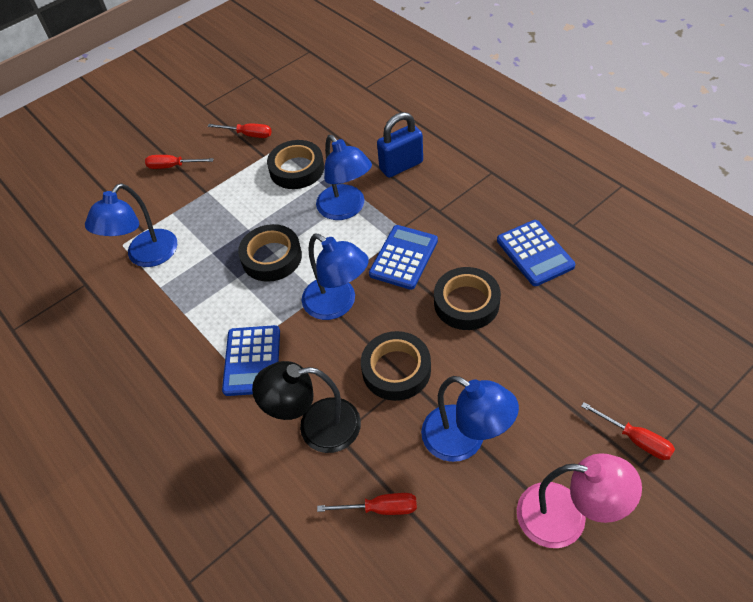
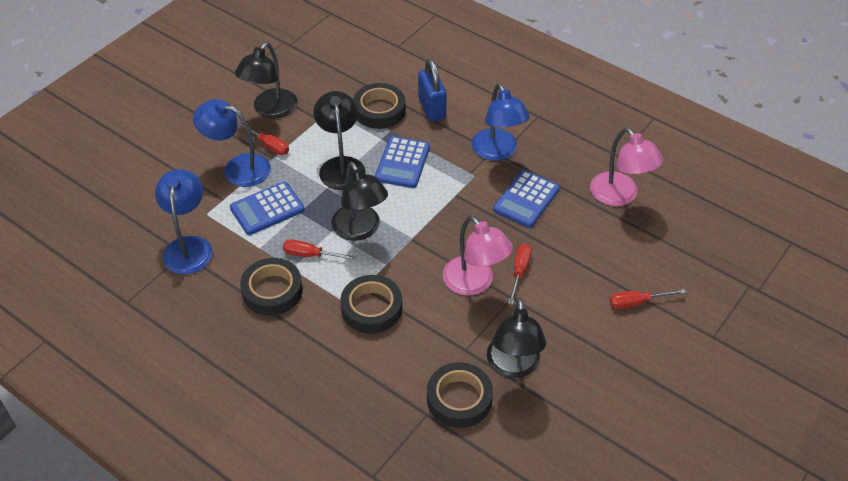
black lamp: [252,361,361,453] = 1 -> [235,42,298,119] [313,91,366,190] [331,162,388,241] [487,298,546,378] = 4
blue lamp: [85,183,177,267] [302,234,369,320] [316,135,372,220] [421,376,519,462] = 4 -> [155,169,213,274] [193,99,271,187] [472,83,530,161] = 3
pink lamp: [517,453,642,548] = 1 -> [443,216,513,295] [590,128,664,206] = 2

